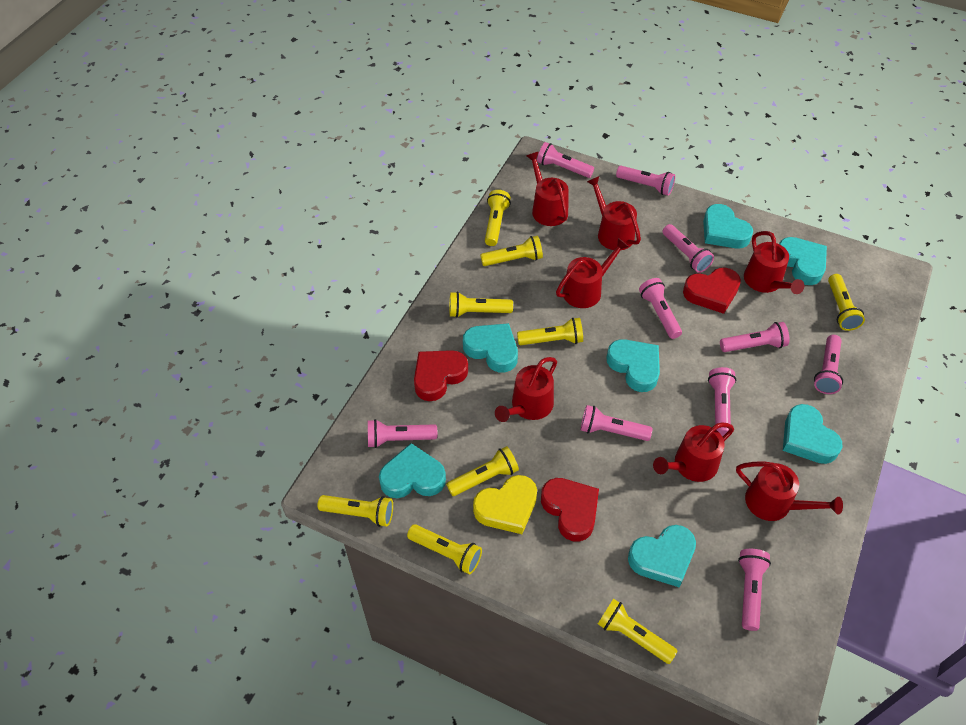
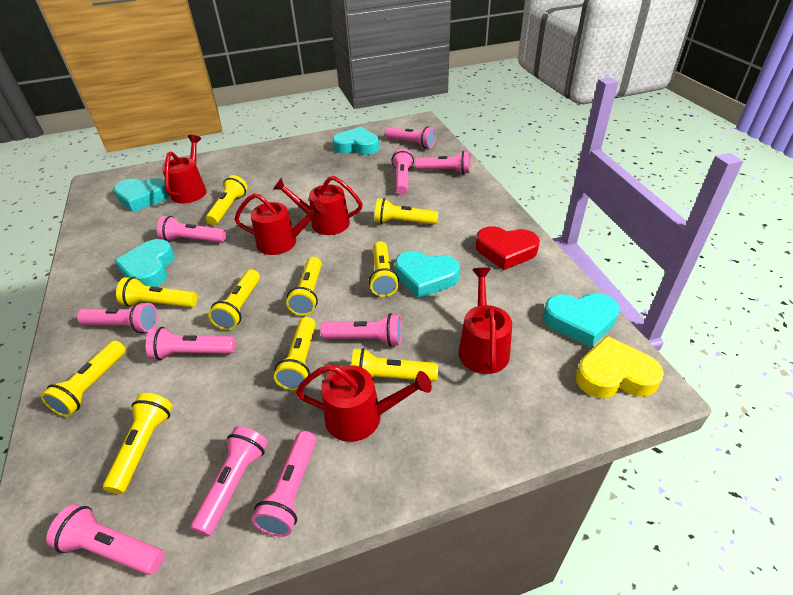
red heart: [414,350,468,401] [541,478,599,542] [683,268,741,314] = 3 -> [476,226,540,270] = 1
red watering can: [495,357,557,422] [527,152,569,226] [556,238,629,308] [587,176,641,250] [653,423,734,482] [736,461,843,521] [744,231,804,294] = 7 -> [162,135,207,204] [234,193,326,255] [273,176,363,235] [296,364,432,442] [459,268,512,374] = 5
turquoise heart: [379,443,446,498] [463,323,518,372] [606,339,660,392] [628,525,696,587] [703,204,753,248] [779,237,827,285] [783,404,843,464] = 7 -> [113,178,170,212] [115,239,175,287] [333,127,379,155] [395,251,460,299] [543,293,620,347] = 5
yellow flashlight: [318,495,393,527] [407,524,482,575] [446,446,519,496] [449,292,513,318] [480,236,543,266] [485,190,511,246] [517,318,583,345] [598,598,677,664] [828,274,865,331] = 9 -> [41,341,126,417] [103,393,173,494] [116,277,197,308] [206,175,248,225] [208,269,260,330] [274,317,316,390] [286,257,322,316] [351,348,438,382] [369,241,399,297] [375,198,438,225] = 10

